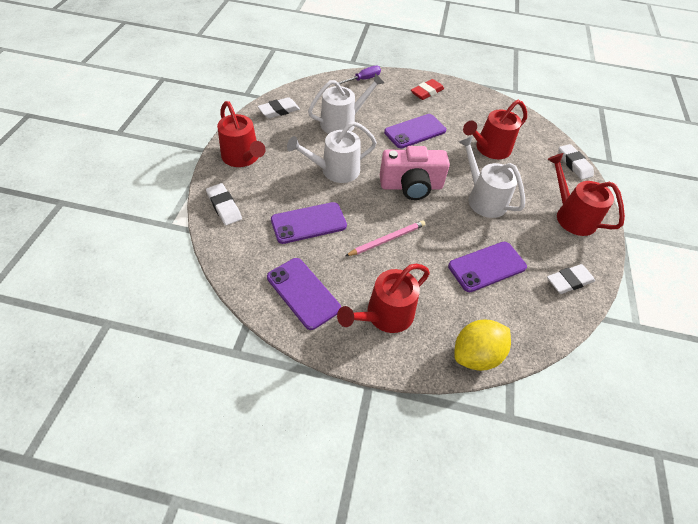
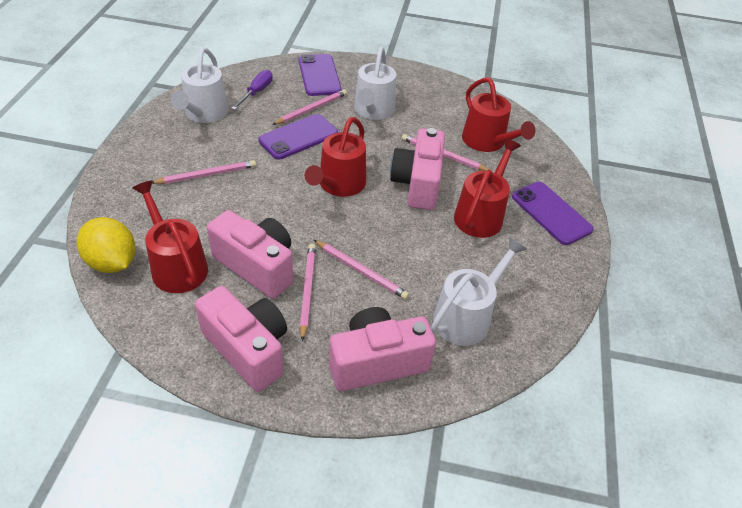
pink camera: [380,146,450,200] = 1 -> [195,286,287,392] [207,210,293,298] [329,307,436,391] [390,128,445,210] = 4
pink pencil: [346,220,425,256] = 1 -> [152,160,256,184] [272,89,347,125] [300,244,316,342] [314,240,409,300] [402,134,489,171] = 5
purple phone: [267,258,341,330] [271,202,347,244] [384,114,446,148] [448,242,527,292] = 4 -> [258,114,338,160] [299,54,342,96] [512,182,594,245] = 3
red eraser: [411,79,444,100] = 1 -> none = 0
white eraser: [206,183,242,225] [258,97,300,118] [547,264,595,294] [559,144,594,180] = 4 -> none = 0

